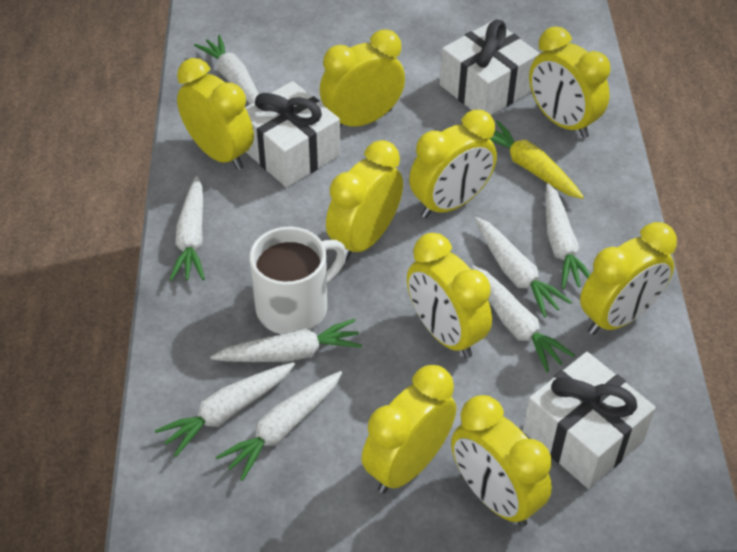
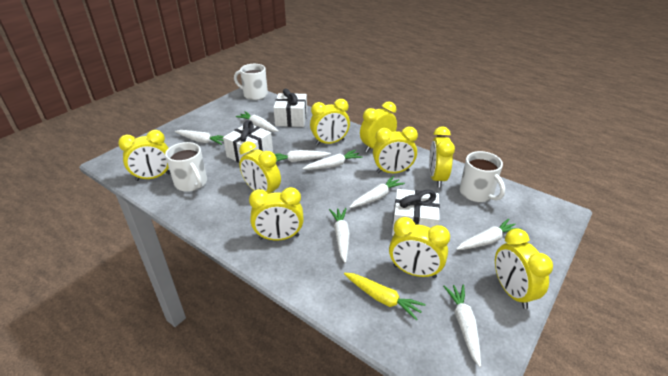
white mug: [250,227,347,335] = 1 -> [165,142,207,192] [234,64,268,100] [460,151,505,202] = 3

